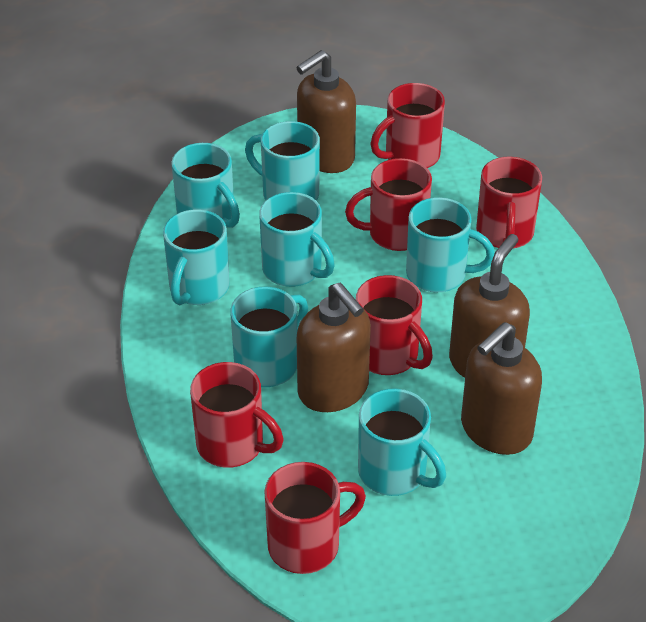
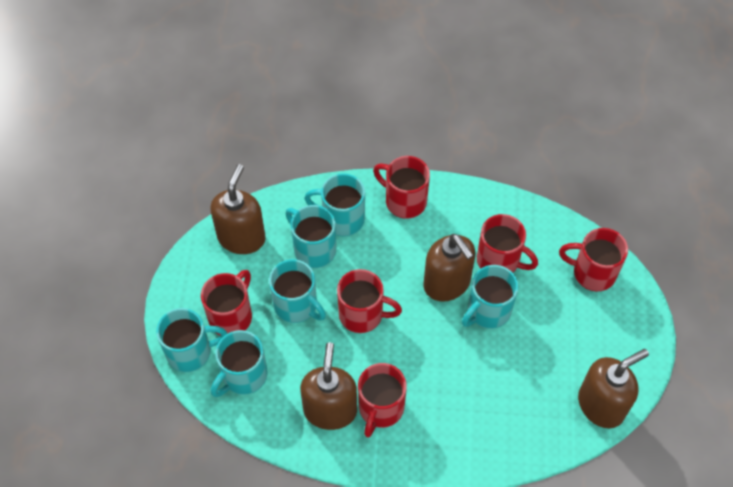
turquoise mug: [163,209,230,305] [171,143,240,228] [230,287,308,387] [245,121,320,201] [259,192,335,287] [358,388,446,496] [406,197,495,292] = 7 -> [156,308,227,372] [211,330,267,397] [269,259,326,323] [286,205,336,268] [304,173,365,237] [462,265,518,329] = 6

